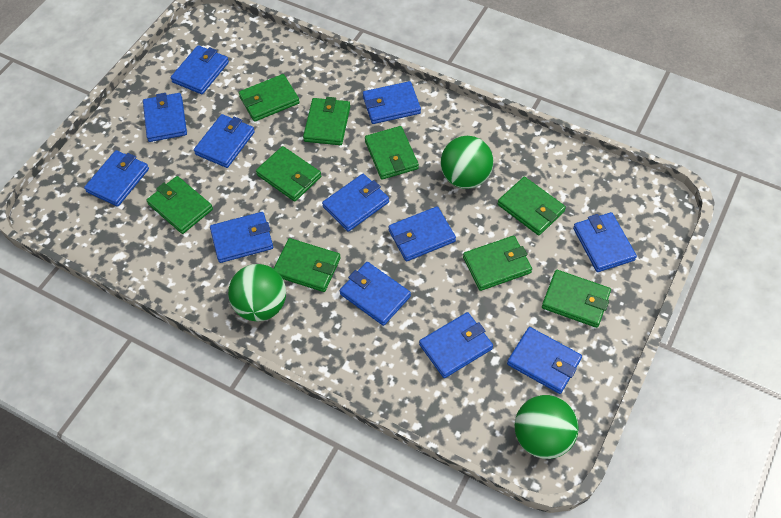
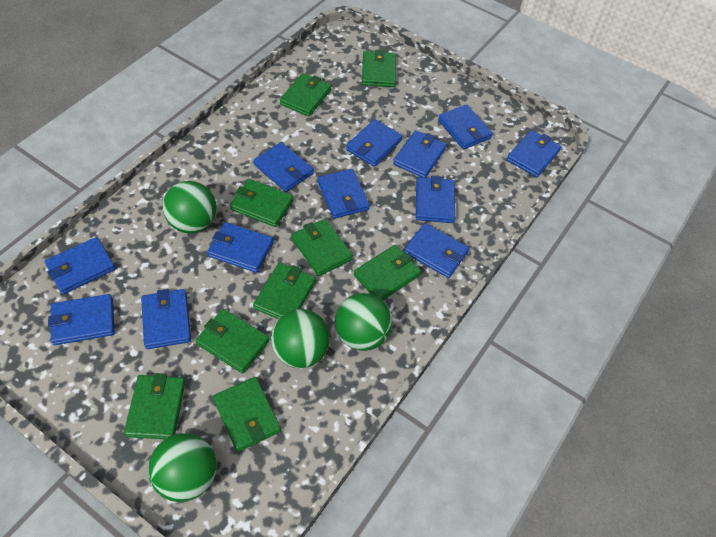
green ball: [228,264,286,321] [441,136,493,189] [515,395,579,459] = 3 -> [148,433,217,502] [163,181,217,233] [271,309,330,368] [335,293,392,351] = 4

